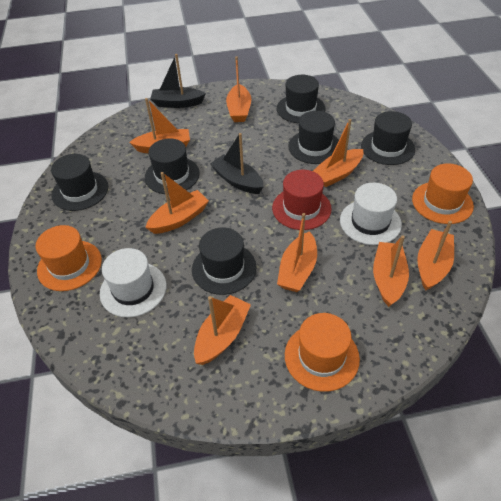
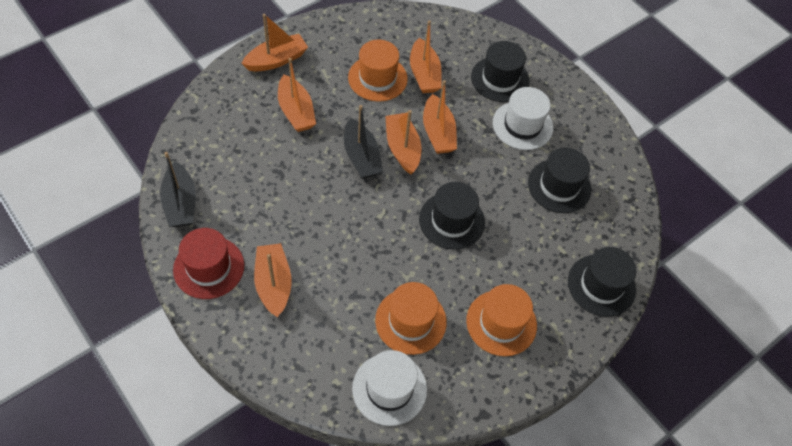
black hat: [51,154,108,211] [145,138,200,194] [192,227,257,295] [277,75,325,123] [288,111,339,164] [361,111,415,165] = 6 -> [419,182,485,250] [471,41,530,102] [528,148,591,213] [568,247,637,317] = 4
orange boat: [129,98,190,153] [145,172,209,234] [194,295,251,365] [226,56,251,122] [277,213,317,292] [313,119,364,187] [373,235,409,307] [417,221,454,290] = 8 -> [241,14,308,71] [254,243,292,317] [278,58,316,132] [385,110,421,174] [410,20,442,93] [423,80,457,154] = 6

